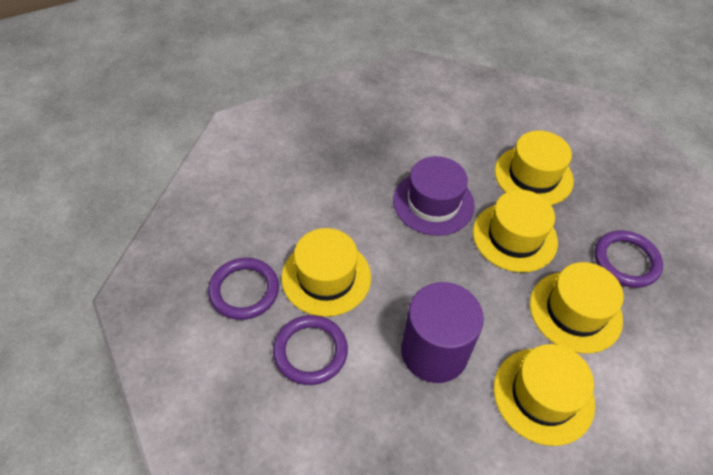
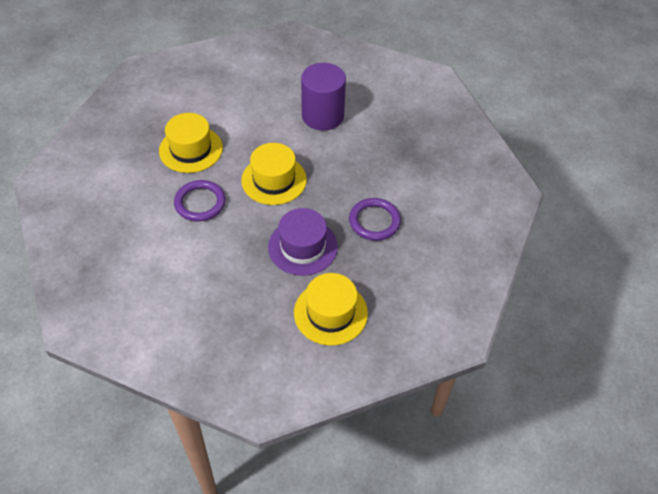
purple ring: [208,258,279,320] [273,315,348,385] [594,230,663,288] = 3 -> [174,180,226,222] [349,198,401,241] = 2
yellow hat: [281,228,371,317] [473,190,558,272] [494,344,595,446] [495,131,574,205] [530,262,624,353] = 5 -> [159,113,223,173] [241,143,307,205] [294,273,368,346] = 3

